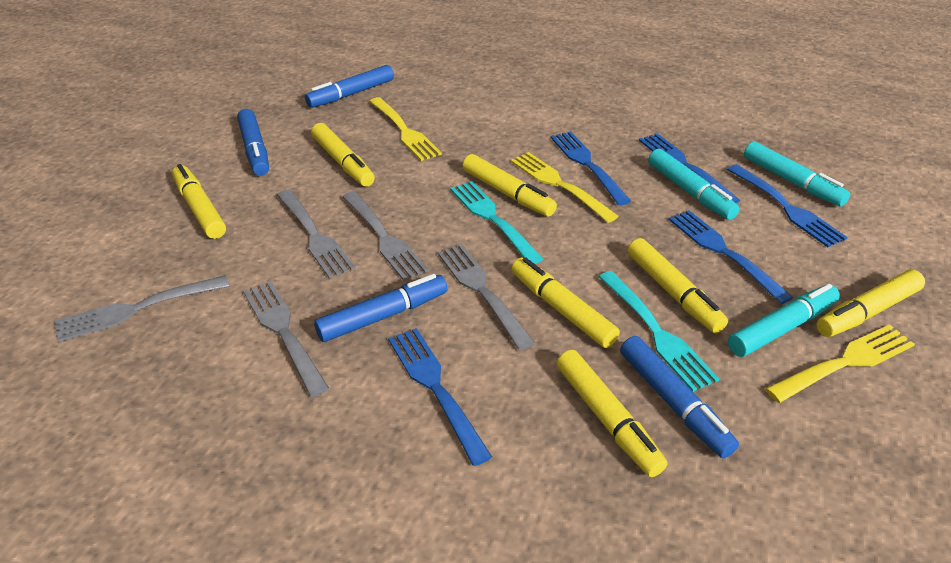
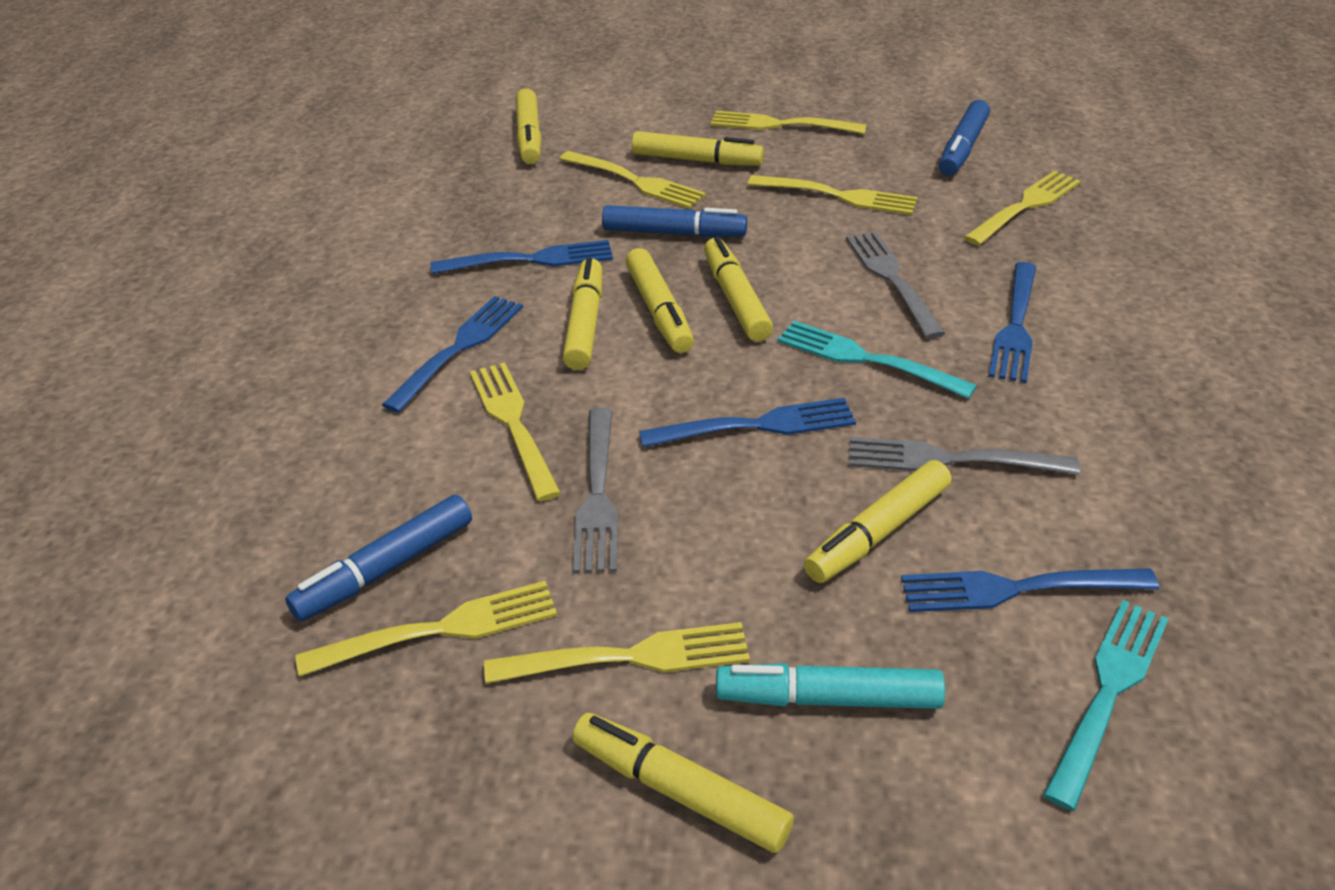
blue marker: [237,109,269,176] [305,65,394,108] [314,274,448,342] [620,336,739,458] = 4 -> [285,495,472,622] [602,205,747,237] [939,100,990,175] = 3
grey fork: [55,275,229,342] [243,281,329,397] [277,190,355,279] [342,191,429,281] [438,244,535,350] = 5 -> [573,408,618,573] [846,231,946,339] [849,437,1080,475] = 3
turquoise marker: [648,149,740,220] [728,284,840,357] [744,141,850,207] = 3 -> [716,663,945,709] = 1
yellow fork: [369,97,442,161] [511,152,619,223] [765,324,915,403] = 3 -> [295,581,557,677] [470,363,561,501] [484,622,750,684] [560,151,706,208] [711,111,867,134] [748,175,917,215] [964,171,1081,246] = 7

